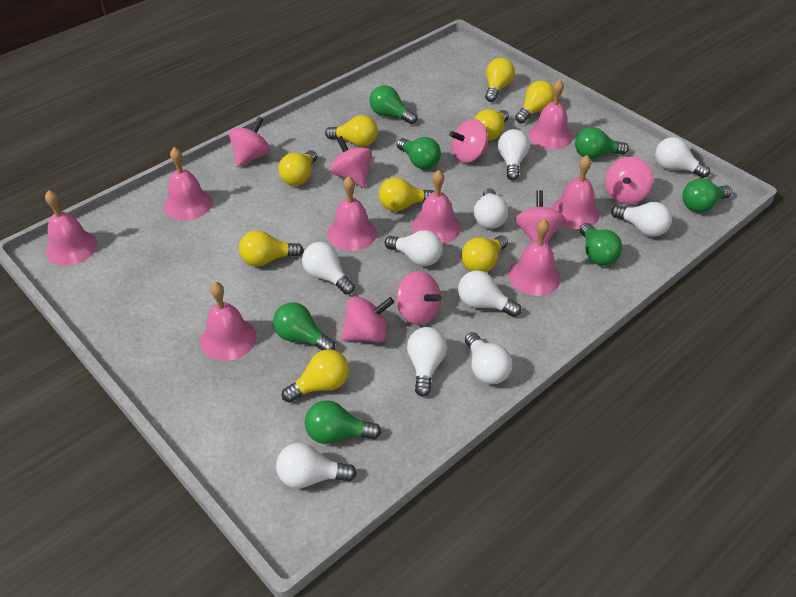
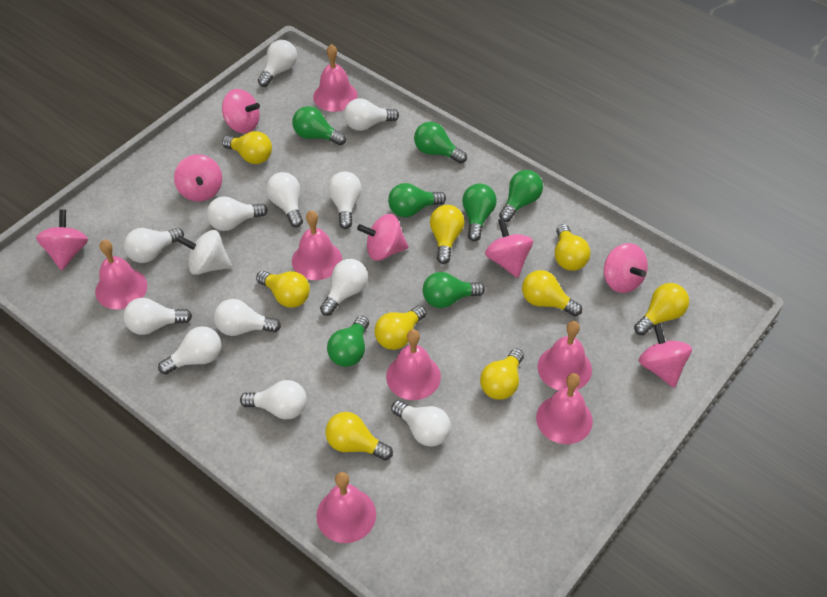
pink bell: [45,190,97,266] [164,147,212,221] [200,282,256,361] [327,176,377,251] [412,170,461,244] [508,219,561,296] [528,79,573,149] [551,155,600,229] = 8 -> [95,240,147,310] [292,211,342,280] [313,44,358,112] [316,472,376,543] [386,330,441,400] [536,373,593,444] [537,321,592,390] = 7
white light bulb: [276,443,357,489] [302,242,355,295] [385,230,443,266] [407,327,447,397] [458,270,521,317] [465,332,512,384] [474,188,508,229] [498,129,530,180] [611,202,672,237] [655,137,710,178] = 10 -> [123,298,192,335] [124,228,184,263] [158,326,221,375] [207,196,268,231] [214,299,281,336] [240,380,307,419] [258,40,297,87] [266,172,303,227] [320,259,368,316] [328,171,362,229] [344,98,399,131] [391,400,451,447] = 12
white spinning top: none = 0 -> [177,230,232,275] = 1

